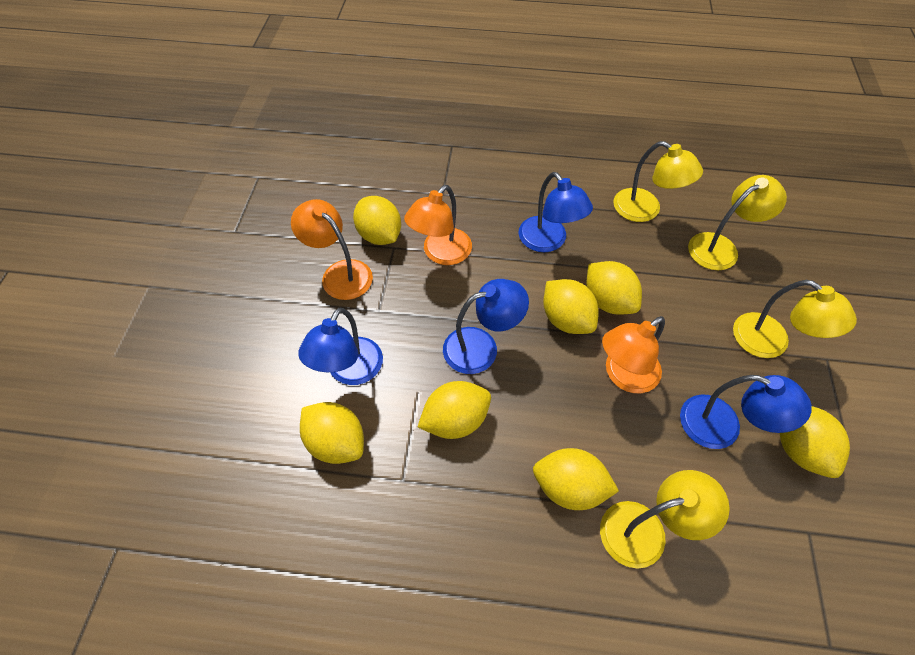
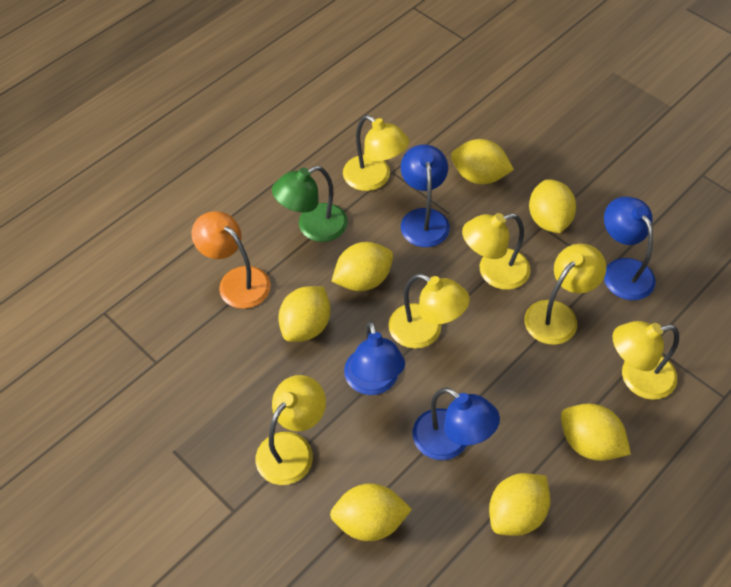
green lamp: none = 0 -> [272,166,348,242] = 1
orange lamp: [291,199,373,300] [404,185,472,265] [602,316,665,393] = 3 -> [191,211,271,309] = 1
yellow lamp: [600,470,730,569] [613,141,703,222] [688,175,787,270] [733,280,857,358] = 4 -> [256,375,326,485] [343,115,409,191] [388,274,470,349] [462,213,530,290] [524,243,606,345] [612,321,679,400] = 6

